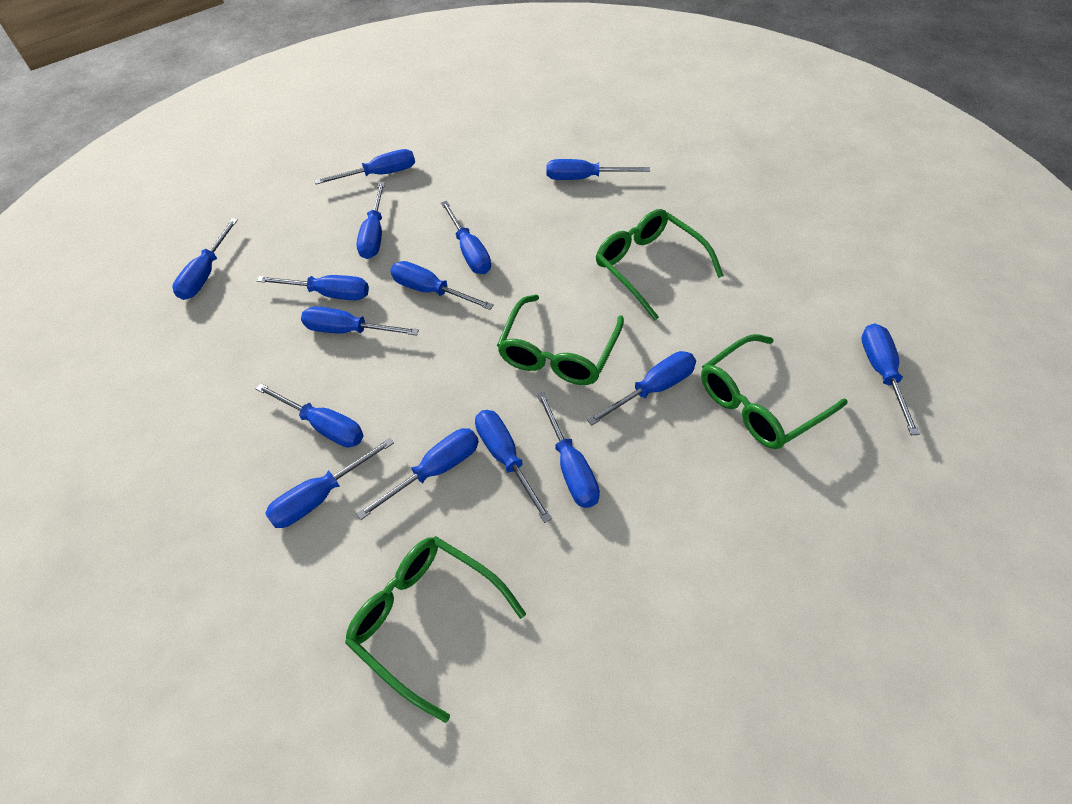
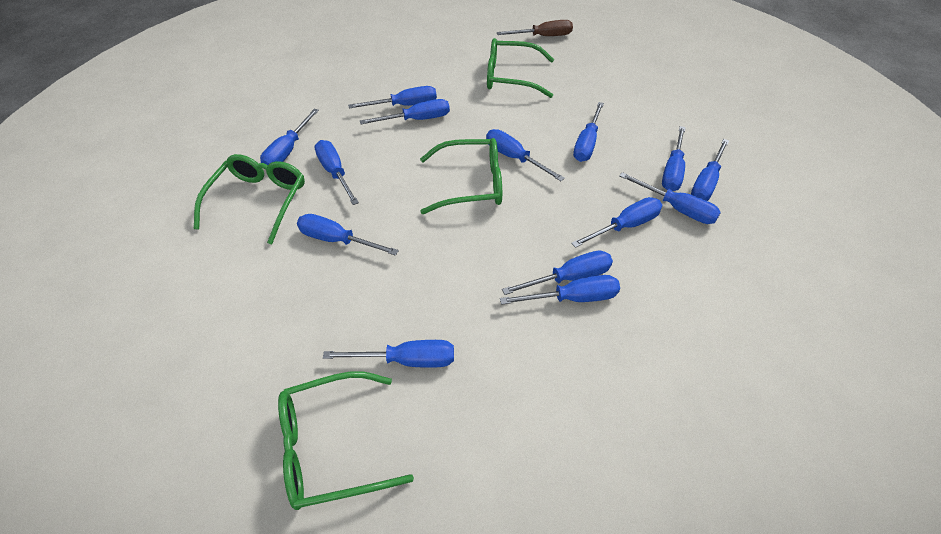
blue screwdriver: [172,218,238,300] [256,384,364,448] [257,275,369,300] [265,437,394,528] [301,306,419,336] [315,149,415,184] [356,182,385,259] [356,428,479,520] [390,261,494,310] [441,201,491,274] [475,410,552,523] [537,392,600,508] [546,159,650,180] [587,351,696,425] [861,323,920,435] = 15 -> [260,109,319,165] [297,214,399,256] [314,140,359,205] [323,340,454,368] [348,86,437,108] [360,99,450,124] [486,129,565,181] [500,275,620,305] [502,250,613,295] [571,197,662,248] [573,102,604,162] [619,172,721,224] [662,126,686,191] [691,139,729,201] = 14
brown screwdriver: none = 0 -> [497,20,573,36] = 1

